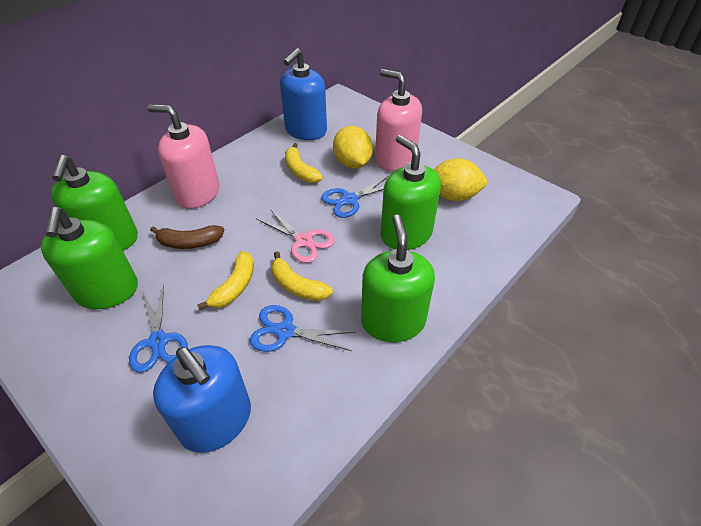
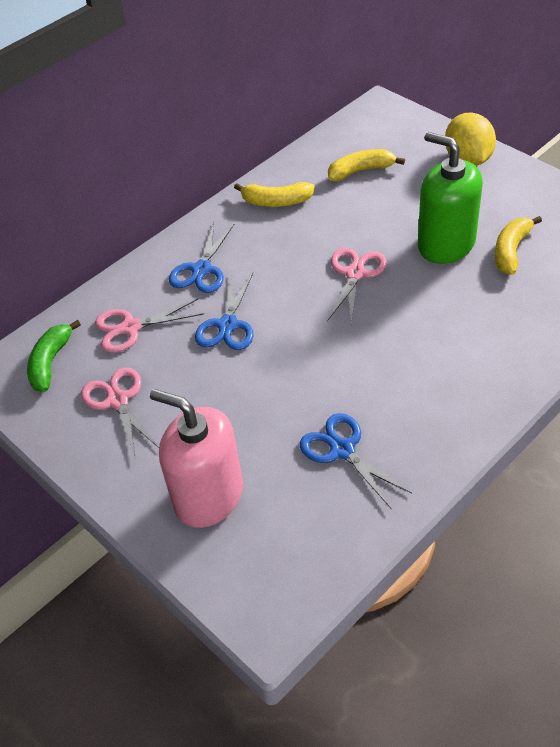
blue soap dispenser: [153,345,251,453] [280,48,327,140] = 2 -> none = 0
brown banana: [150,225,224,249] = 1 -> none = 0
green banana: none = 0 -> [27,320,81,392] = 1
green soap dispenser: [41,207,138,309] [51,155,138,251] [361,215,435,342] [381,135,441,250] = 4 -> [418,132,483,264] = 1
pink scissors: [257,209,335,263] = 1 -> [81,367,159,459] [95,299,204,353] [327,248,387,323] = 3
pink soap dispenser: [147,104,219,209] [375,69,422,171] = 2 -> [150,389,243,528] = 1
yellow lemon: [333,126,373,169] [433,158,487,201] = 2 -> [445,112,496,166] = 1

